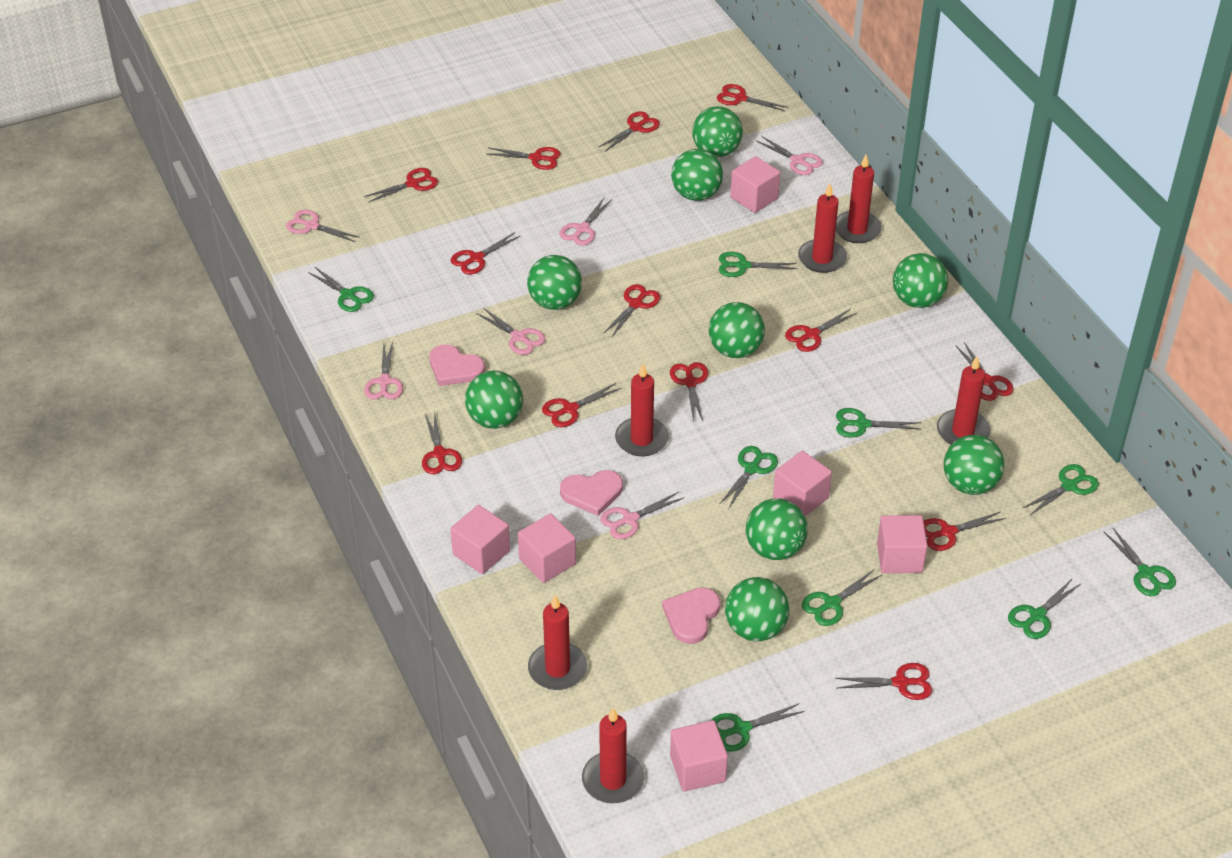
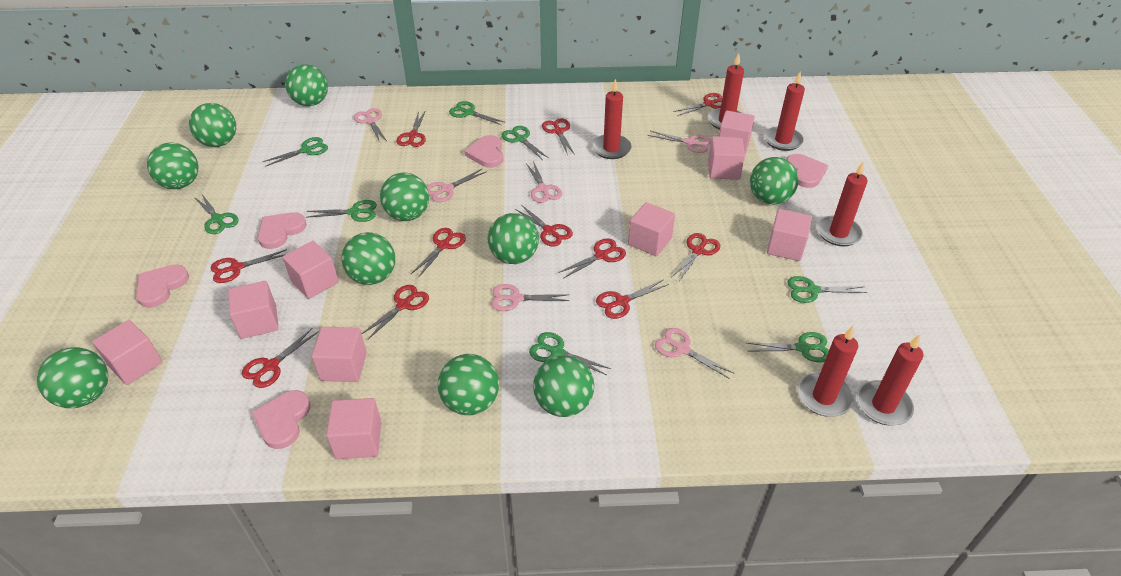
green ball: [465,371,523,429] [527,255,582,310] [671,149,723,201] [692,106,743,157] [709,302,765,358] [725,577,789,641] [746,499,808,560] [893,253,948,308] [944,435,1004,495] = 9 -> [37,347,108,408] [147,143,199,189] [189,103,236,147] [285,64,328,106] [341,232,395,285] [380,173,429,221] [438,354,499,415] [488,213,539,264] [533,355,594,417] [750,157,799,205] = 10
green scissors: [308,267,374,312] [712,703,805,752] [719,252,797,277] [720,446,778,508] [802,569,882,626] [836,408,921,438] [1008,578,1082,639] [1023,464,1099,515] [1104,528,1176,596] = 9 -> [194,194,239,234] [262,137,328,167] [306,200,377,222] [449,101,506,125] [502,126,548,159] [529,332,611,375] [747,332,829,363] [787,276,867,303] = 8
pink cube: [450,505,510,574] [518,513,576,583] [670,720,728,791] [730,156,780,213] [773,451,832,516] [877,515,928,573] = 6 -> [92,320,162,385] [228,281,279,339] [283,241,339,299] [312,327,367,382] [326,398,382,459] [628,202,675,256] [708,136,745,180] [718,111,755,154] [767,209,812,261] = 9
pink heart: [429,345,485,386] [560,470,623,516] [662,587,721,644] = 3 -> [136,264,189,308] [251,390,311,449] [257,212,307,249] [464,135,503,168] [786,154,828,188] = 5
red scissors: [364,168,438,202] [422,411,462,474] [451,232,520,275] [488,147,561,170] [542,383,621,427] [599,111,660,151] [603,284,660,338] [670,362,708,423] [717,84,787,111] [785,308,857,352] [835,663,933,700] [924,512,1006,551] [956,342,1014,401] = 13 -> [211,249,287,283] [242,328,318,388] [362,285,429,339] [396,111,426,147] [411,228,466,278] [515,205,573,247] [542,118,575,155] [558,238,626,279] [596,279,669,319] [672,233,720,281] [674,93,722,116] = 11

